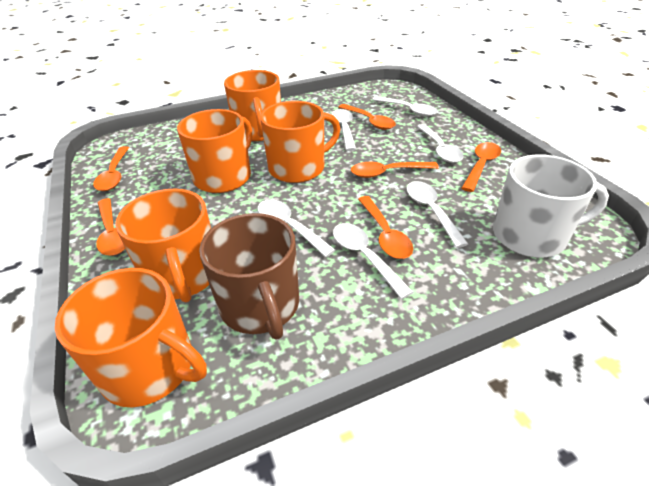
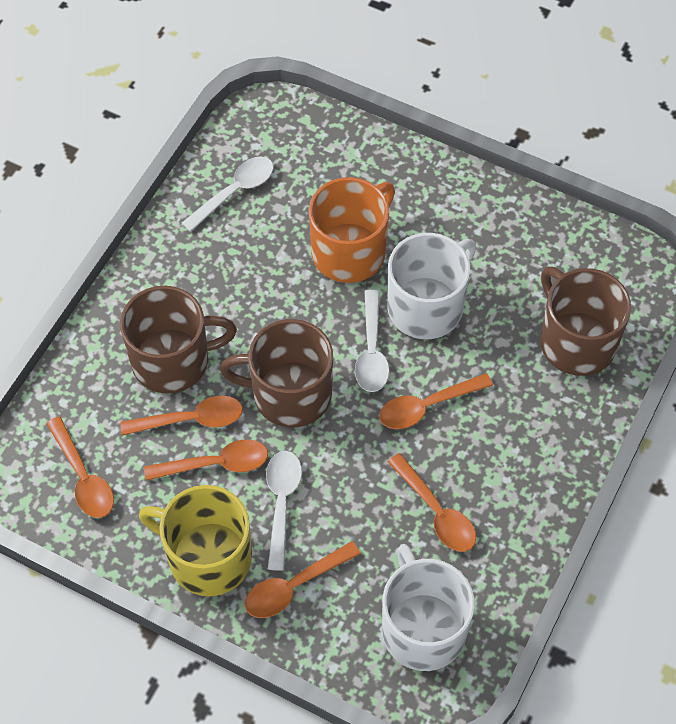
brown mug: [199,213,299,339] = 1 -> [120,286,237,394] [220,319,333,427] [540,267,631,376] = 3
orange mug: [55,268,207,407] [115,189,211,302] [177,109,252,193] [224,70,281,141] [260,101,340,183] = 5 -> [309,177,395,283] = 1
white mug: [493,154,609,258] = 1 -> [382,544,475,671] [387,233,476,339] = 2
white spoon: [258,199,335,257] [331,109,356,151] [333,223,413,299] [372,96,438,117] [406,181,468,248] [417,124,464,163] = 6 -> [182,156,274,232] [266,451,302,571] [355,289,389,392] = 3
yellow mug: none = 0 -> [139,485,252,596] = 1

